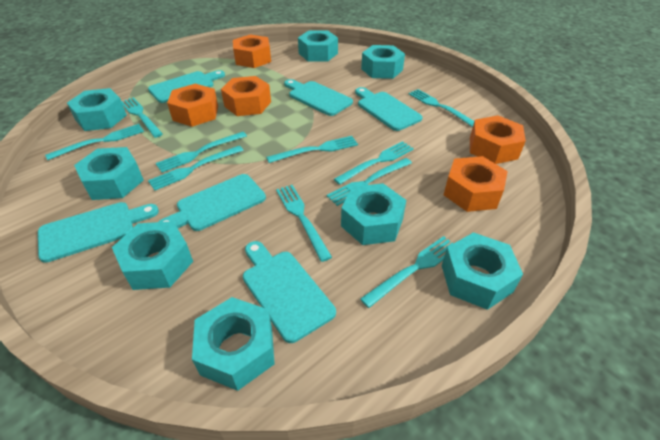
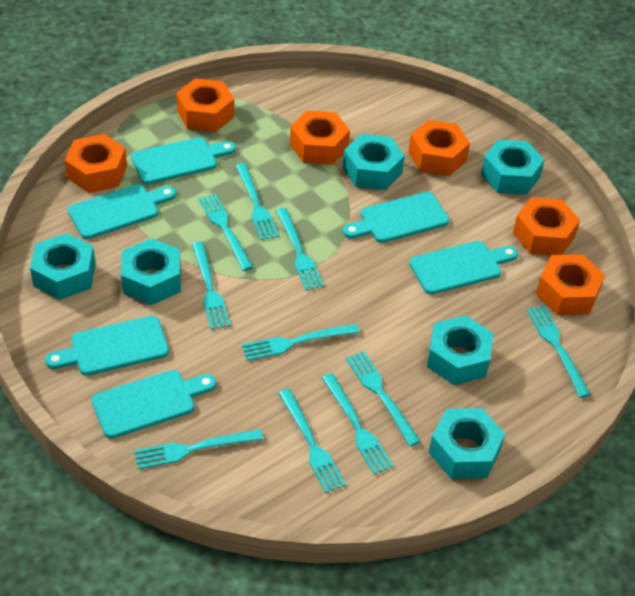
orange nut: [167,84,218,127] [221,76,271,116] [233,35,271,68] [444,156,508,212] [470,115,526,164] = 5 -> [65,134,127,193] [176,78,234,132] [290,111,350,165] [408,120,470,176] [513,197,580,255] [536,254,605,315] = 6
turquoise nut: [67,88,127,131] [74,147,144,200] [112,221,193,290] [192,297,275,391] [298,31,338,61] [341,183,406,245] [361,45,405,79] [442,232,523,310] = 8 -> [30,233,96,300] [121,238,181,305] [343,134,405,190] [427,315,493,385] [429,408,505,479] [481,140,545,195] = 6

